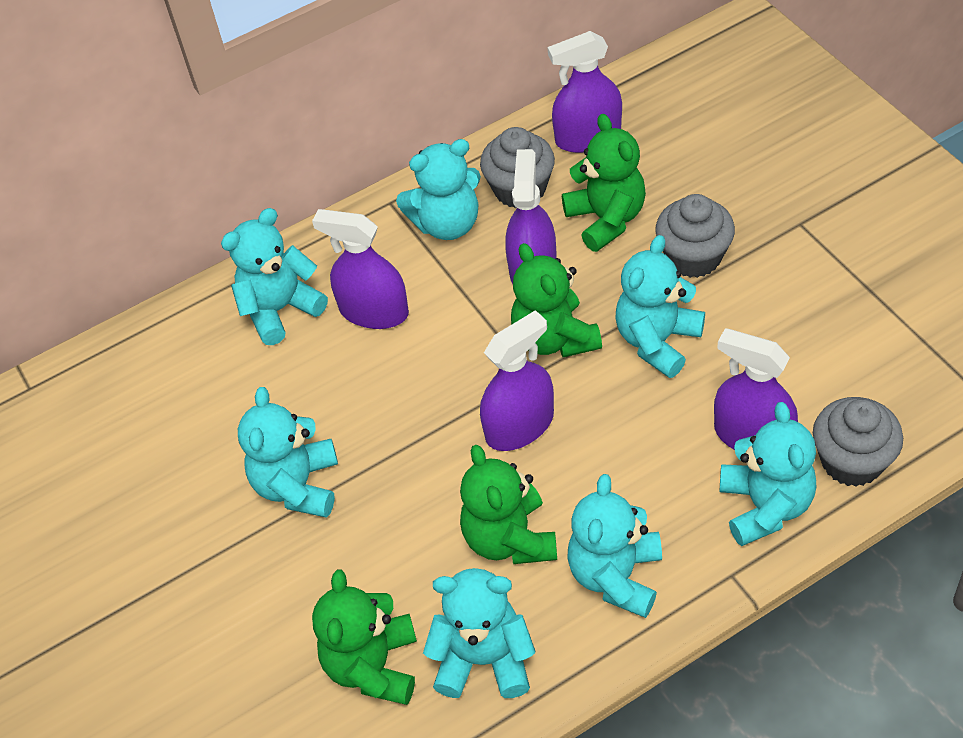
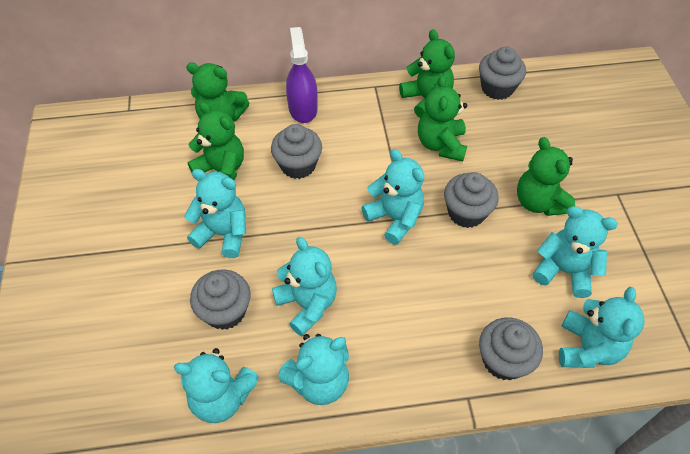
green teddy bear: [312,569,417,705] [460,445,557,564] [511,243,602,357] [562,114,646,252] = 4 -> [186,62,249,122] [187,102,244,180] [399,29,455,118] [418,75,467,161] [517,137,575,216] = 5
grey cupcake: [480,127,555,208] [655,194,735,278] [813,397,903,487] = 3 -> [190,269,251,330] [271,124,322,179] [444,172,498,228] [479,47,526,100] [479,317,543,380] = 5
purple spray bottle: [312,209,409,329] [480,310,554,451] [505,149,556,284] [547,31,622,153] [714,328,798,450] = 5 -> [286,27,318,123] = 1

